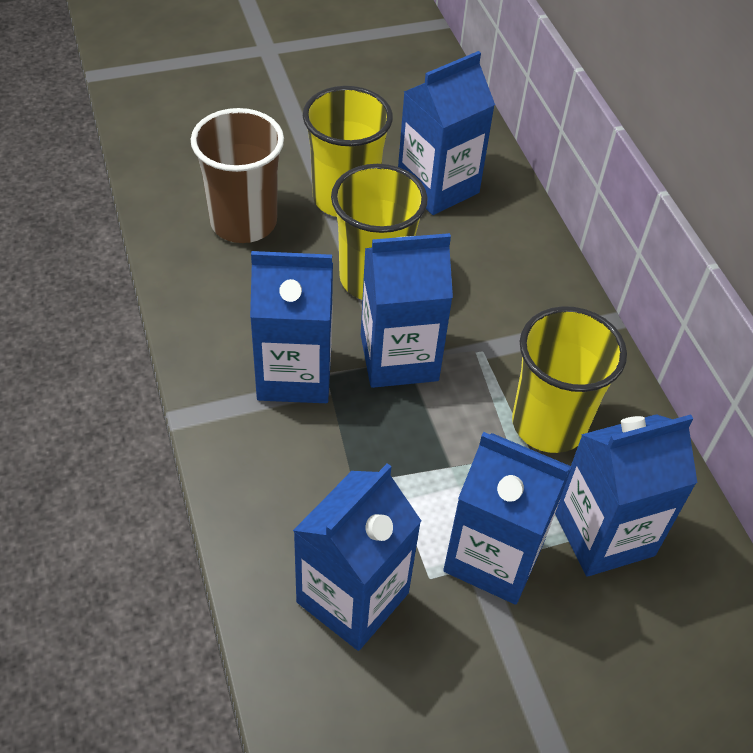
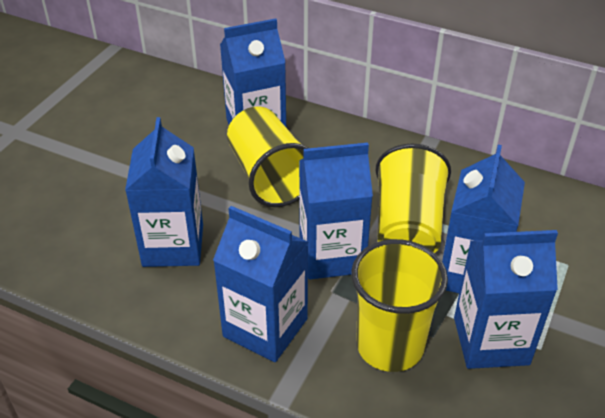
brown cup: [191,108,284,243] = 1 -> none = 0

